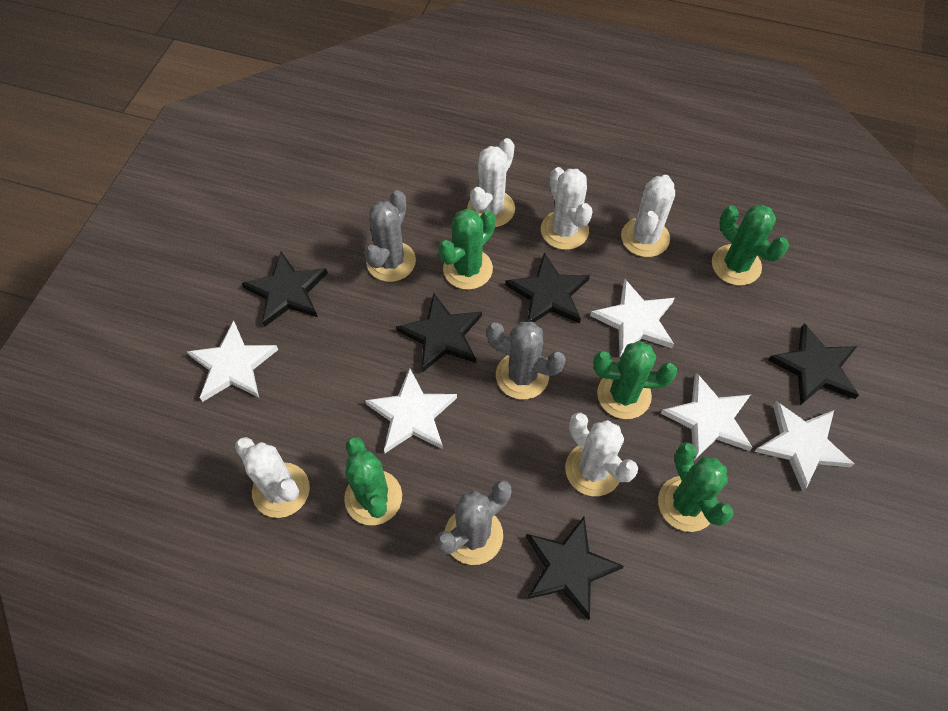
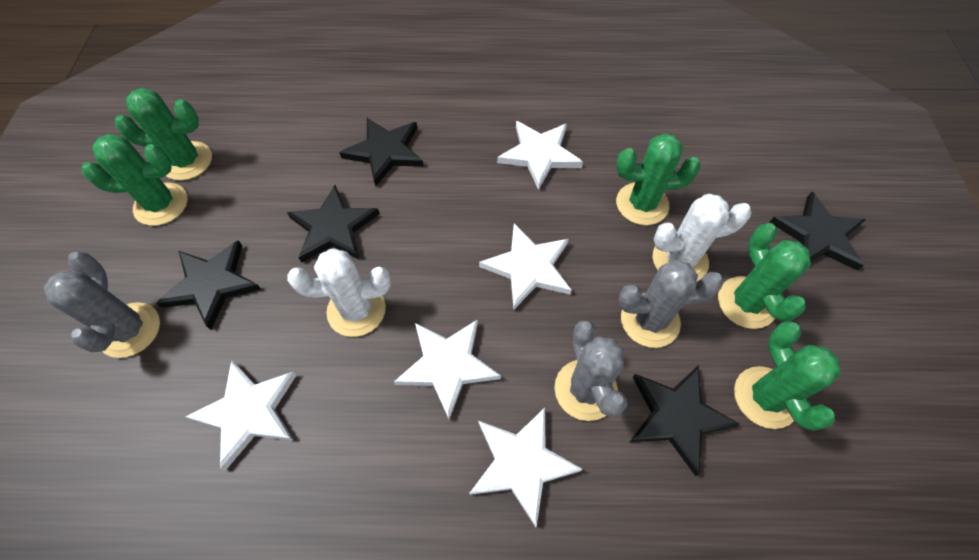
white cactus: [235,437,310,518] [467,138,515,227] [541,167,592,250] [565,413,638,496] [621,175,675,257] = 5 -> [287,248,391,337] [653,194,752,282] = 2

